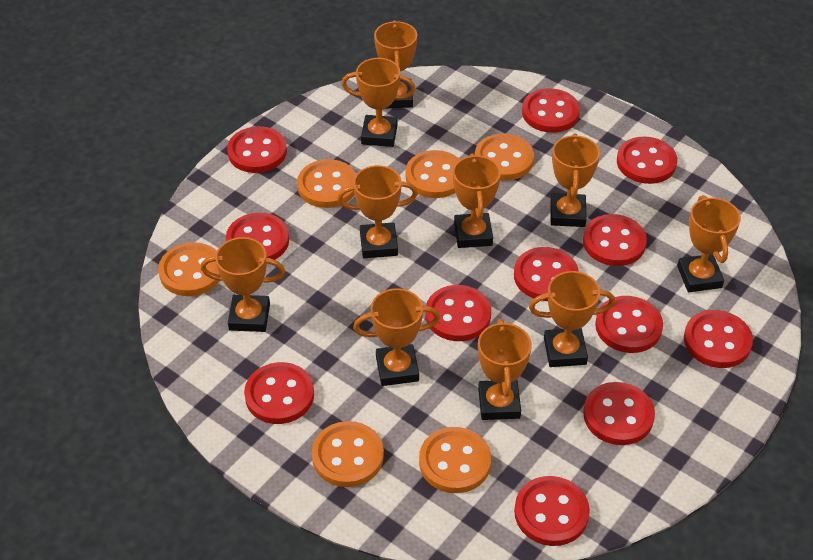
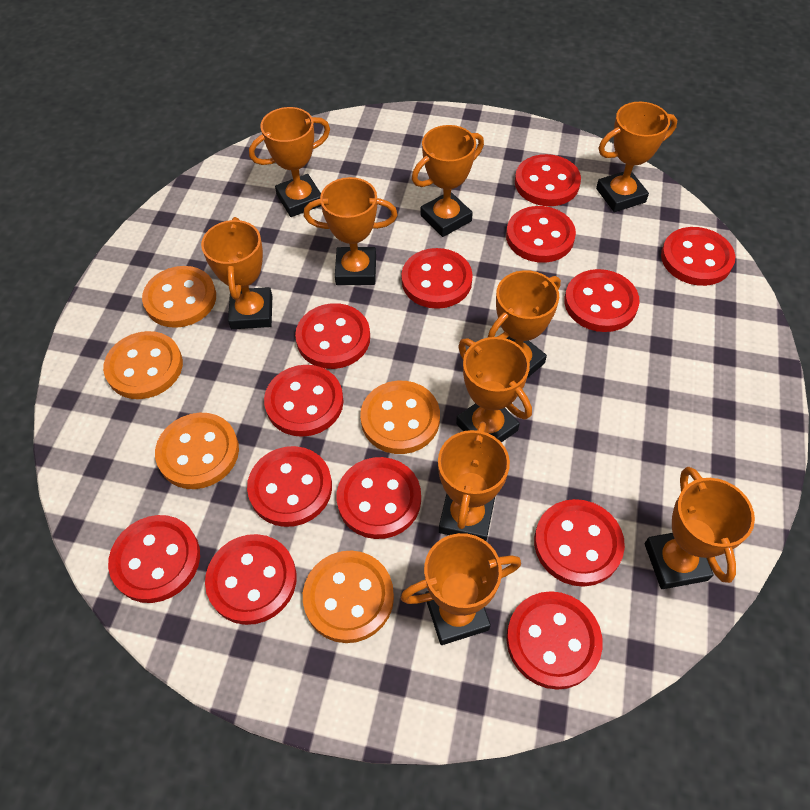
orange button: [158,242,220,296] [297,159,356,208] [312,421,384,487] [405,150,460,198] [419,427,491,493] [475,134,534,180] = 6 -> [103,331,183,399] [142,266,216,328] [155,413,239,489] [303,551,394,643] [360,381,440,454] = 5
red button: [226,213,289,260] [227,126,287,173] [244,362,314,424] [425,285,491,341] [514,247,579,301] [514,476,590,546] [522,88,580,133] [583,214,647,266] [583,382,655,445] [595,296,663,353] [617,137,677,184] [684,310,753,368] = 12 -> [108,515,200,603] [205,534,297,625] [247,446,332,527] [264,365,344,437] [295,303,370,369] [337,457,421,539] [401,248,473,309] [506,206,576,263] [506,591,603,690] [515,154,581,206] [534,499,625,587] [564,269,639,332] [661,227,735,286] = 13

